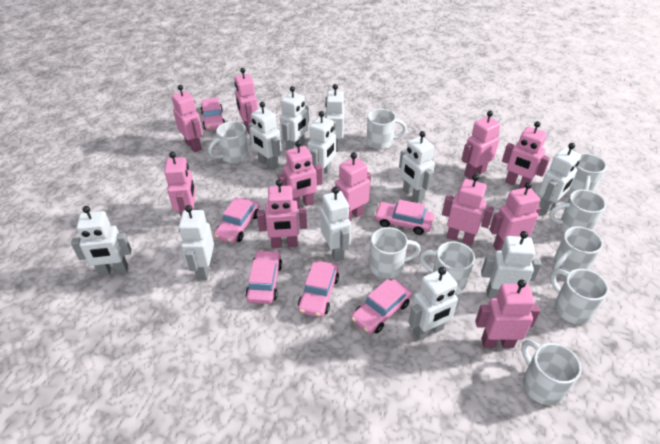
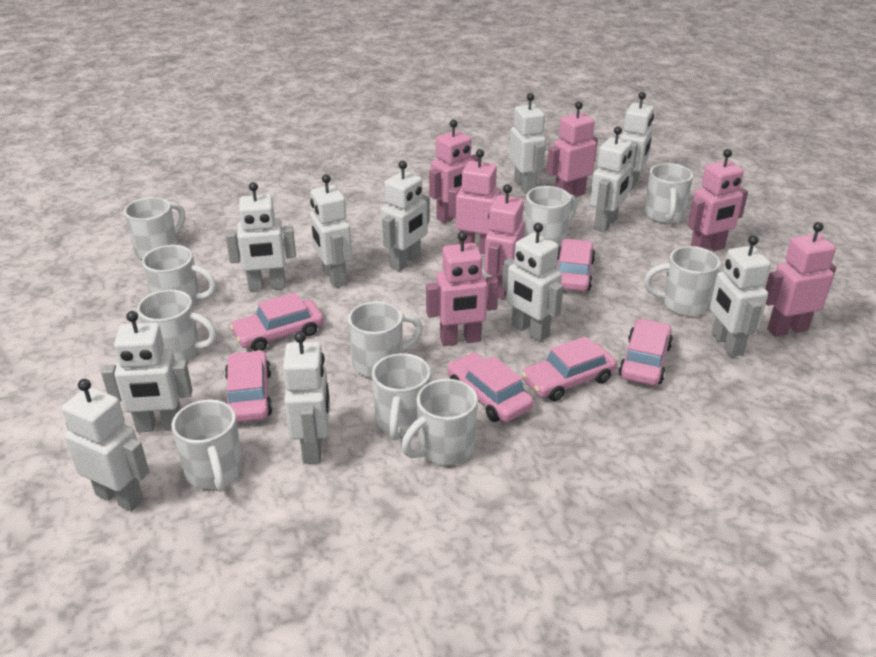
pink robot: [164,152,196,216] [172,85,203,153] [234,68,258,134] [257,180,307,248] [278,140,323,208] [331,153,371,221] [442,174,494,245] [461,111,500,179] [475,280,540,348] [489,182,541,251] [502,121,550,188] = 11 -> [426,231,499,346] [429,119,478,223] [448,149,506,254] [484,184,525,299] [547,101,598,197] [688,149,748,251] [765,222,836,337] = 7
white mug: [208,121,248,163] [367,109,407,150] [370,227,421,279] [419,241,475,291] [521,340,581,405] [549,189,606,232] [550,269,609,324] [553,226,603,272] [568,153,607,195] = 9 -> [124,197,185,259] [137,290,217,361] [142,245,217,308] [171,399,243,492] [348,301,423,378] [372,353,431,440] [401,379,478,465] [525,186,577,246] [644,163,693,224] [644,246,721,317] = 10

